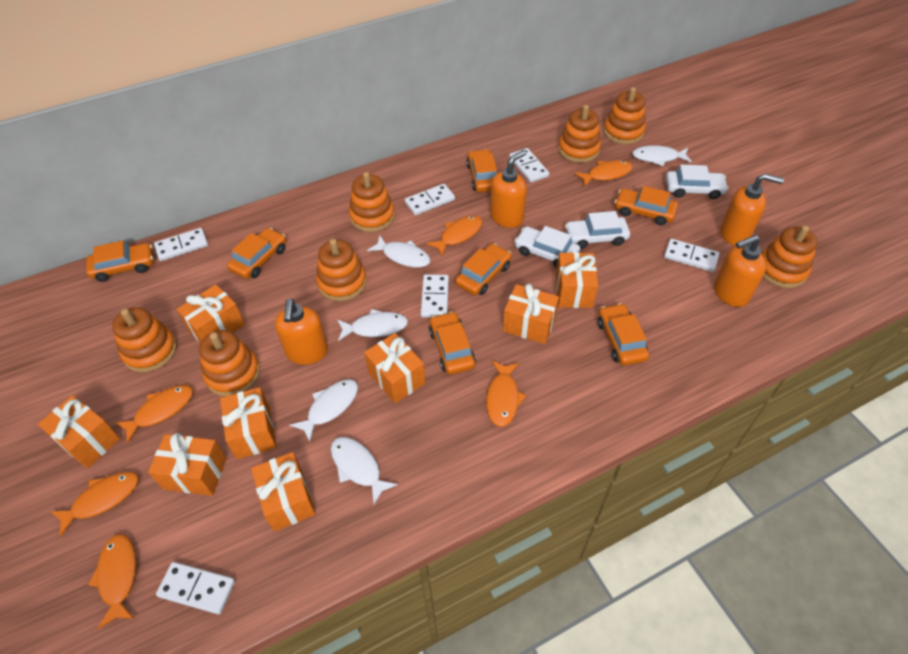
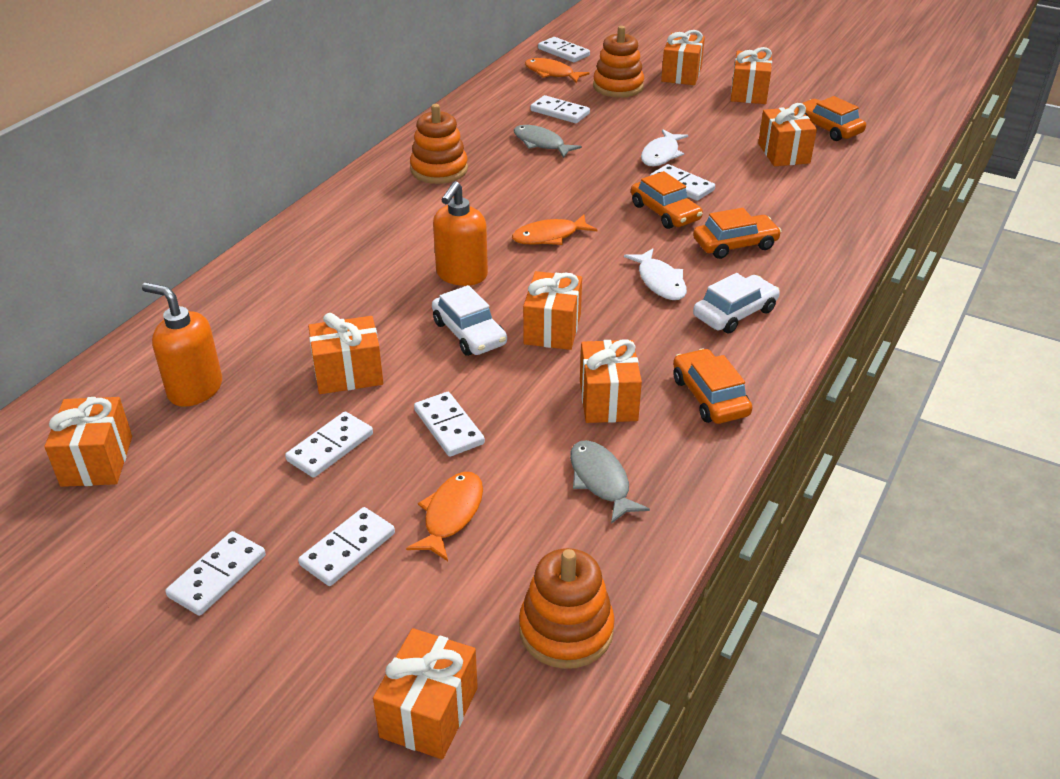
grey fish: none = 0 -> [514,125,582,158] [570,440,650,524] = 2
orange car: [86,241,153,282] [227,228,286,279] [429,311,476,375] [455,244,511,295] [466,149,497,192] [598,303,649,366] [615,186,678,226] = 7 -> [631,171,703,229] [673,349,753,424] [693,208,781,259] [802,96,866,141] = 4
orange fish: [50,472,139,537] [88,534,136,629] [115,385,193,443] [426,216,482,257] [486,361,526,427] [574,160,633,186] = 6 -> [406,472,483,561] [512,214,598,245] [525,58,590,83] = 3
orange soap dispenser: [275,299,328,365] [490,150,527,228] [714,235,766,307] [720,173,784,246] = 4 -> [142,282,222,407] [433,181,488,286] = 2
orange stacking toy: [112,307,177,372] [199,330,260,396] [316,239,367,301] [349,172,395,232] [558,105,601,163] [603,87,646,144] [761,225,817,288] = 7 -> [410,104,468,184] [519,548,615,669] [593,26,644,98] = 3
white car: [514,226,580,268] [565,211,630,249] [666,165,729,199] = 3 -> [432,285,507,356] [693,273,780,334] = 2
white domino: [154,228,208,261] [156,562,235,614] [405,184,455,215] [421,274,449,317] [509,148,549,183] [664,239,720,272] = 6 -> [165,531,266,616] [285,412,373,478] [298,507,395,586] [414,392,485,457] [530,95,590,123] [538,37,590,62] [650,164,715,201] = 7
white fish: [290,379,358,442] [330,437,398,504] [337,309,408,341] [367,235,431,268] [632,145,692,166] = 5 -> [624,248,687,300] [641,129,688,166] = 2

